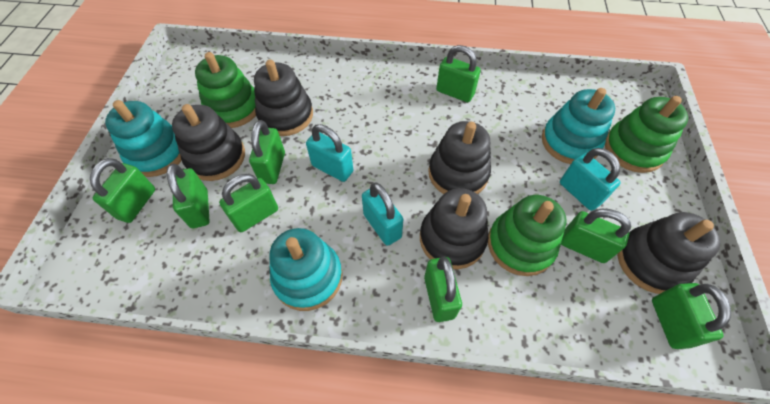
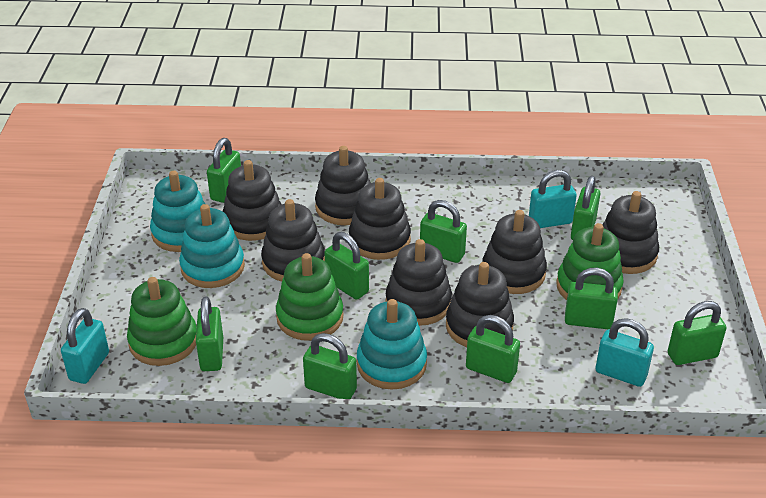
black stacking toy: [172,104,245,181] [254,60,313,136] [420,188,488,269] [428,121,491,194] [617,212,721,294] = 5 -> [223,160,282,241] [261,199,325,281] [315,146,371,225] [349,178,411,260] [386,239,452,326] [446,262,514,347] [482,210,547,294] [602,191,659,274] = 8
green padlock: [90,158,155,223] [167,164,210,228] [219,174,278,232] [249,120,285,184] [424,257,462,322] [436,45,481,102] [561,209,631,263] [652,283,731,349] = 8 -> [196,296,223,371] [207,138,241,203] [303,333,357,399] [324,232,369,300] [420,200,467,263] [466,315,520,383] [565,268,618,329] [571,176,600,240] [668,301,727,365] = 9

